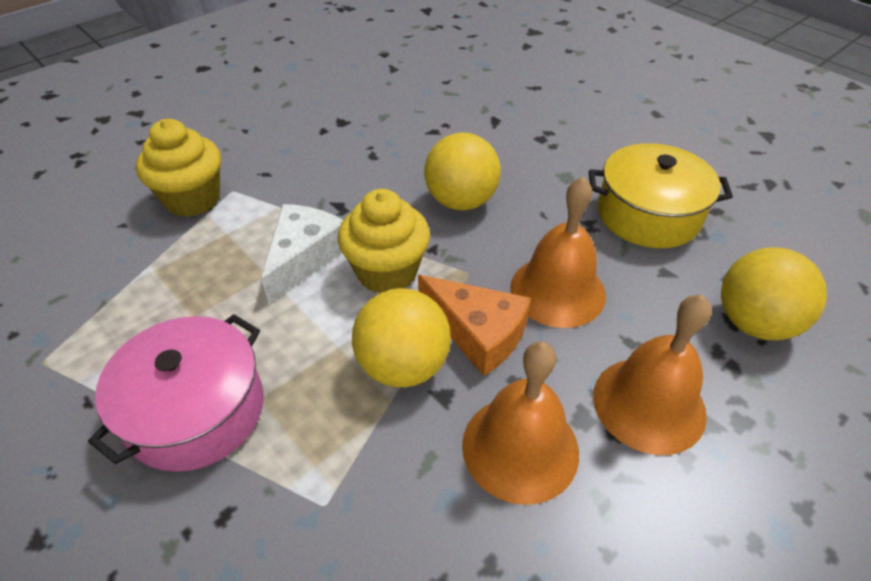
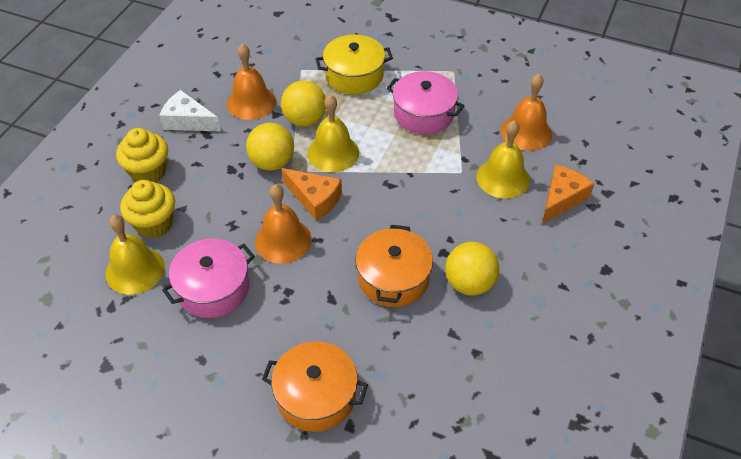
orange cheese: [418,275,531,376] = 1 -> [281,168,342,221] [542,164,594,224] = 2
orange pot: none = 0 -> [262,341,368,432] [355,225,433,307] = 2
pink pot: [88,314,264,472] = 1 -> [162,238,255,318] [387,71,464,134] = 2
yellow bell: none = 0 -> [106,215,165,295] [307,95,359,172] [477,120,530,199] = 3

